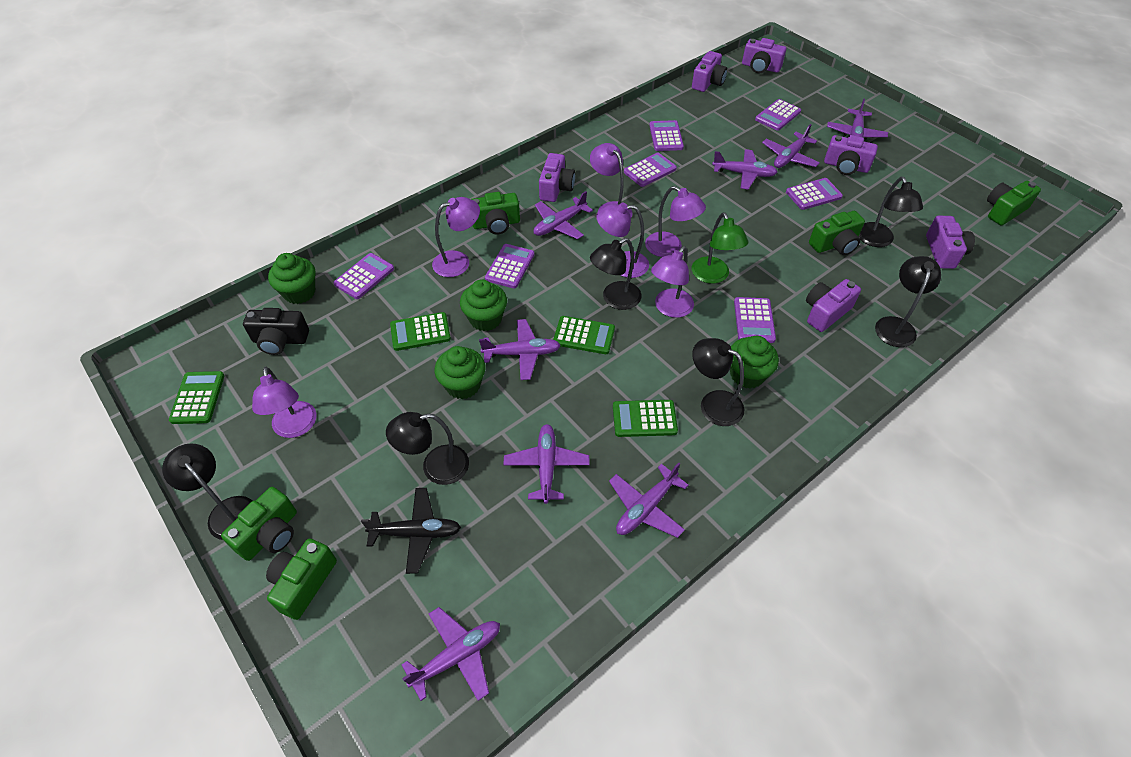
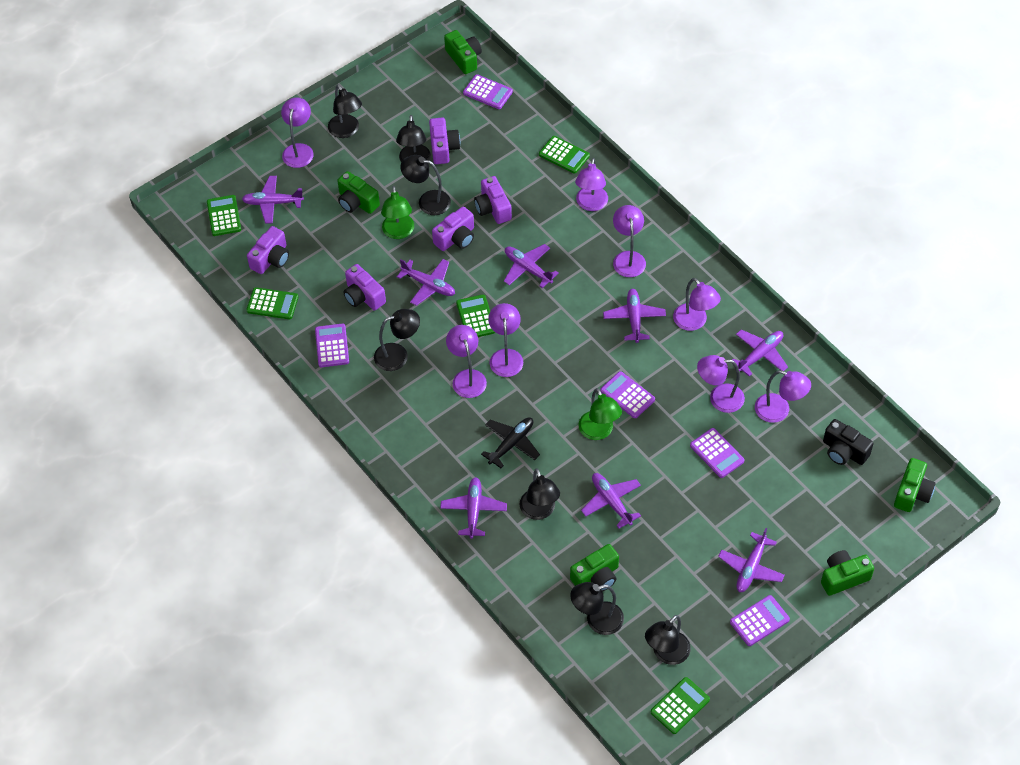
black lamp: [162,444,252,540] [386,412,469,485] [590,238,642,310] [692,338,744,426] [859,177,923,247] [875,256,941,347] = 6 -> [328,85,362,138] [374,309,420,371] [396,115,431,162] [400,155,451,215] [520,468,560,520] [570,582,624,635] [645,615,691,665] = 7
green calculator: [169,371,225,424] [390,312,451,351] [553,316,615,354] [613,400,678,437] = 4 -> [207,195,241,236] [247,287,298,319] [456,294,495,337] [539,136,590,174] [651,677,710,734] = 5
green cupcake: [268,253,316,304] [434,346,485,399] [460,279,507,331] [730,336,779,389] = 4 -> none = 0
green lamp: [692,212,749,284] = 1 -> [381,186,414,239] [578,388,622,440] = 2
purple calculator: [333,253,394,299] [485,244,534,288] [624,153,677,187] [649,120,684,151] [734,297,776,343] [755,99,801,131] [786,178,843,210] = 7 -> [315,324,349,367] [463,74,513,109] [600,371,655,418] [690,428,744,478] [730,595,790,646] = 5
purple camera: [539,153,575,202] [692,51,728,92] [742,38,786,73] [806,279,861,332] [824,135,878,175] [926,216,975,269] = 6 -> [247,226,289,274] [343,264,386,311] [429,118,460,164] [432,206,474,251] [474,176,512,224] = 5
purple lamp: [252,367,316,438] [432,197,480,277] [590,143,632,217] [596,202,649,278] [645,186,706,257] [651,246,694,318] = 6 -> [281,97,314,168] [446,325,487,398] [488,303,523,377] [575,158,608,211] [613,205,646,277] [673,278,721,331] [697,355,745,413] [755,370,811,423] = 8

